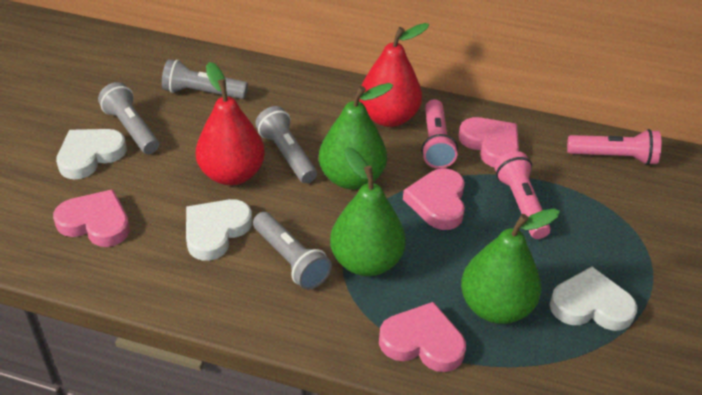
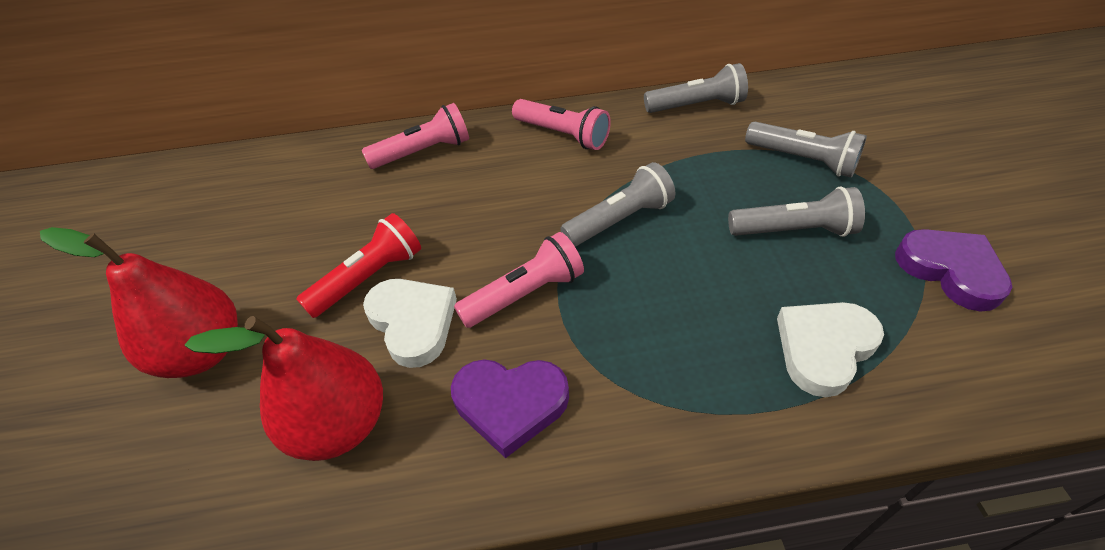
green pear: [319,83,393,190] [330,147,406,276] [461,209,560,324] = 3 -> none = 0
pink heart: [53,189,130,247] [379,302,466,372] [403,168,465,230] [458,117,519,167] = 4 -> none = 0
purple heart: none = 0 -> [451,359,569,458] [895,229,1012,312] = 2
red flashlight: none = 0 -> [296,213,421,318] = 1
white heart: [56,129,127,179] [186,199,252,261] [550,267,637,331] = 3 -> [363,279,457,368] [777,302,884,397] = 2

